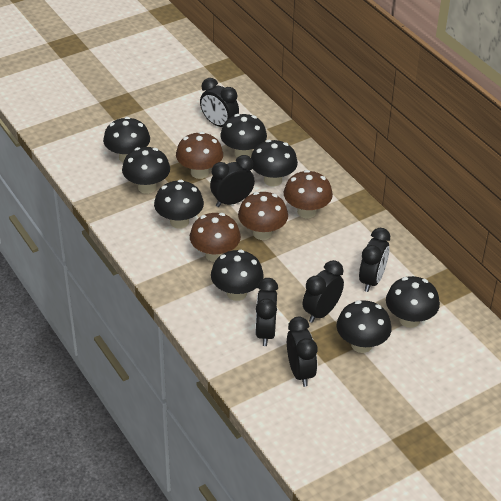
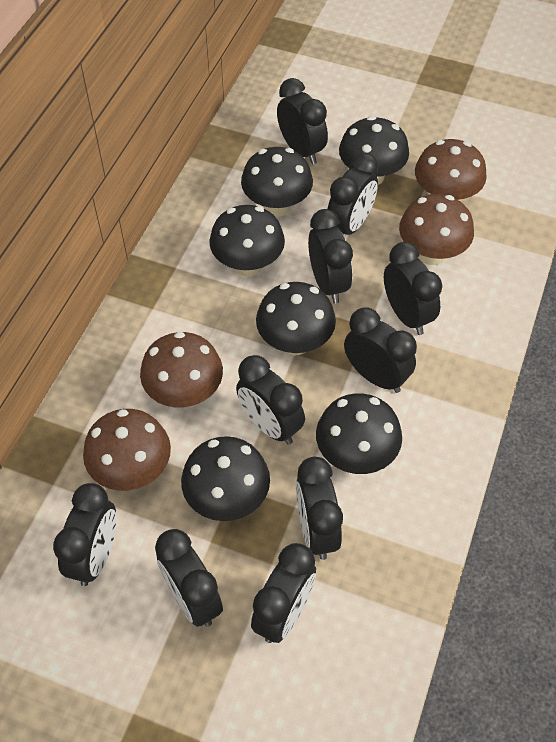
black clock: [200,78,239,127] [210,155,255,207] [255,278,278,346] [287,317,317,387] [303,260,344,323] [359,228,390,292] = 6 -> [53,483,117,586] [155,529,223,627] [236,355,305,445] [251,543,316,643] [277,78,328,165] [296,457,343,560] [308,209,353,304] [328,153,379,235] [344,307,417,393] [384,242,442,335] = 10
black mushroom: [103,117,150,163] [122,147,170,194] [154,180,204,229] [211,250,264,301] [220,114,267,158] [251,140,298,186] [337,300,392,353] [386,276,440,328] = 8 -> [181,436,270,521] [209,205,285,276] [241,147,313,217] [256,282,336,356] [316,393,402,474] [339,116,409,185] = 6

